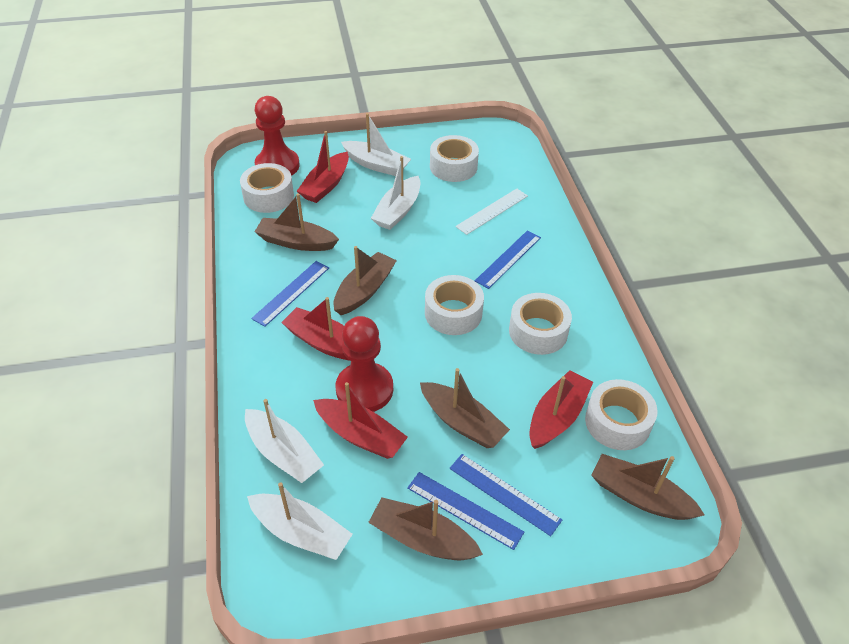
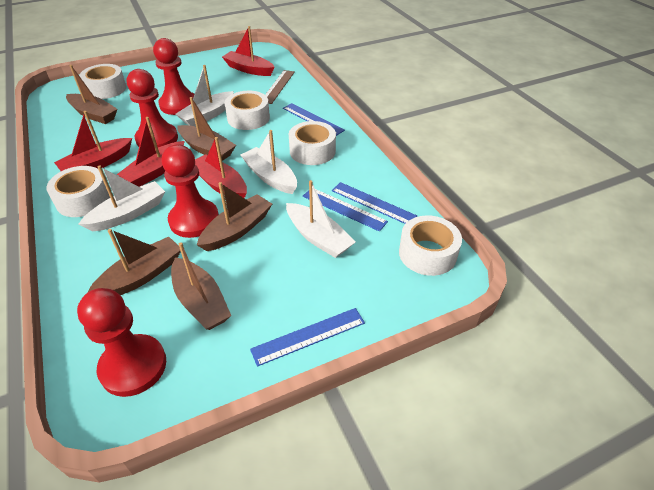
brown ruler: none = 0 -> [265,70,295,104] = 1
red pawn: [255,96,300,176] [336,316,393,412] = 2 -> [77,288,166,397] [127,69,178,148] [153,38,194,115] [162,144,219,238] = 4
white ruler: [455,188,528,235] = 1 -> none = 0

